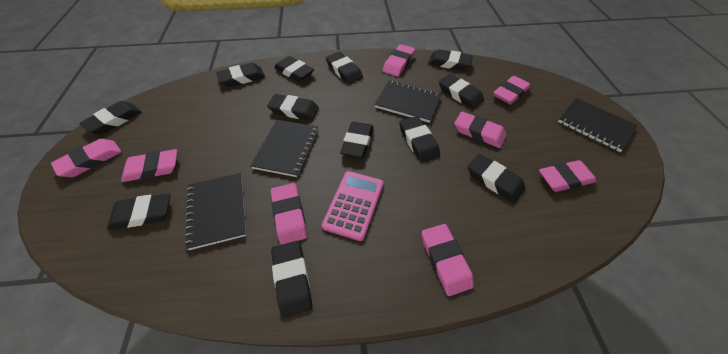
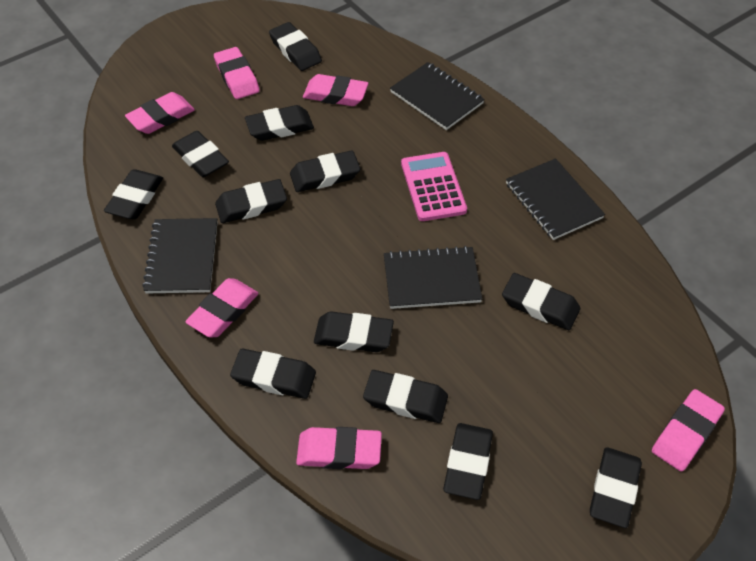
pink eraser: [51,139,121,177] [121,149,177,182] [271,183,307,245] [383,44,415,76] [422,224,474,296] [454,112,506,148] [493,76,530,105] [539,160,596,192] = 8 -> [125,92,195,134] [185,278,259,337] [214,47,260,99] [296,427,382,469] [303,74,368,106] [652,389,725,472] = 6

